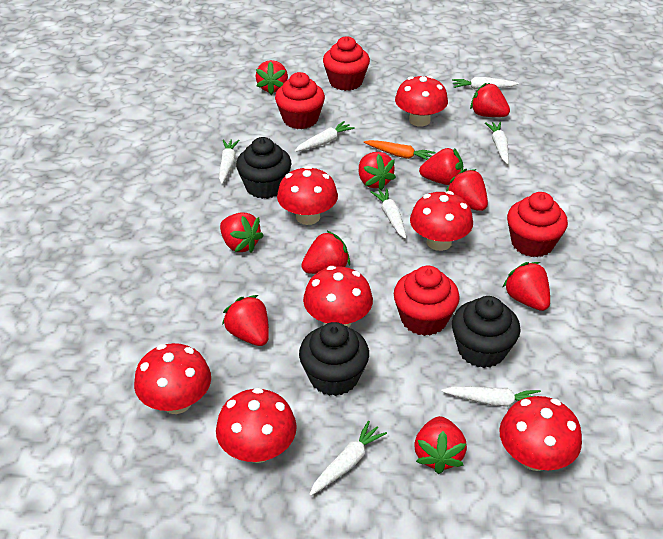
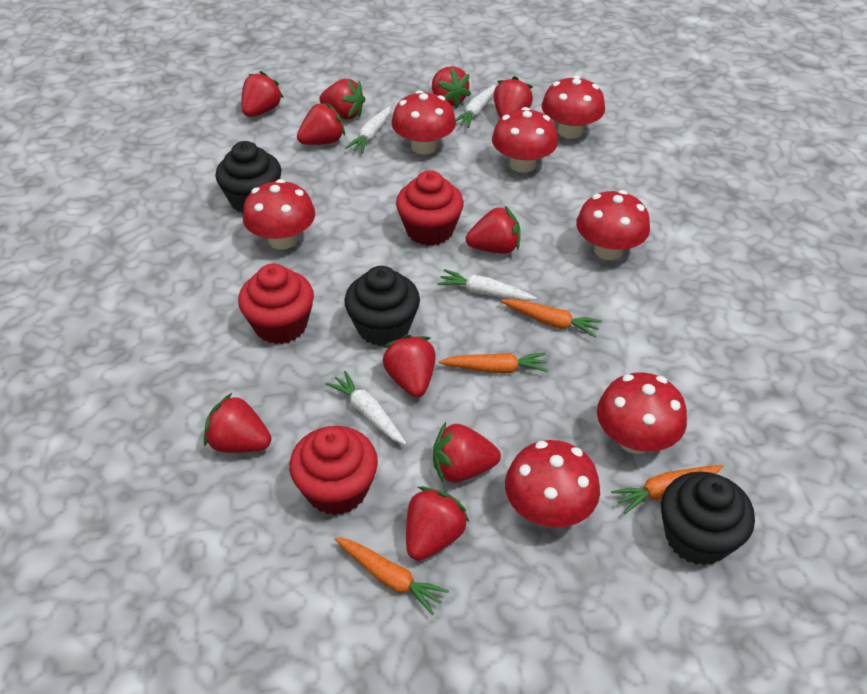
orange carrot: [364,140,435,160] = 1 -> [334,538,449,615] [439,353,548,373] [500,299,602,337] [611,465,724,514] = 4
red cupcake: [275,72,325,129] [323,36,370,91] [394,265,460,336] [507,192,568,257] = 4 -> [238,264,314,344] [289,426,378,515] [396,170,464,246] = 3
white carrot: [219,139,240,184] [295,121,355,152] [309,421,387,496] [370,188,406,239] [441,386,541,407] [452,77,519,89] [485,122,509,164] = 7 -> [325,371,406,445] [345,106,391,153] [438,269,537,301] [456,85,496,128] = 4

